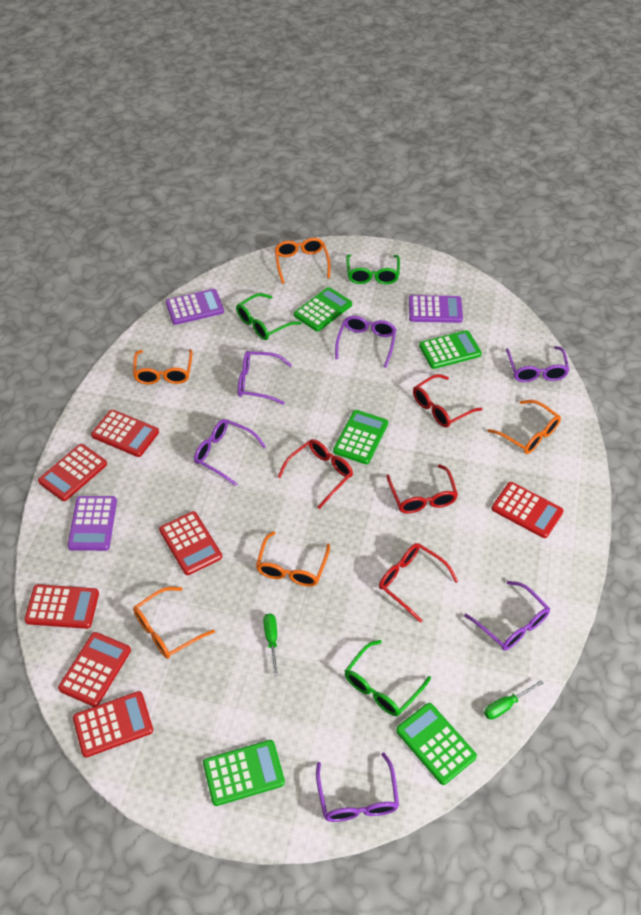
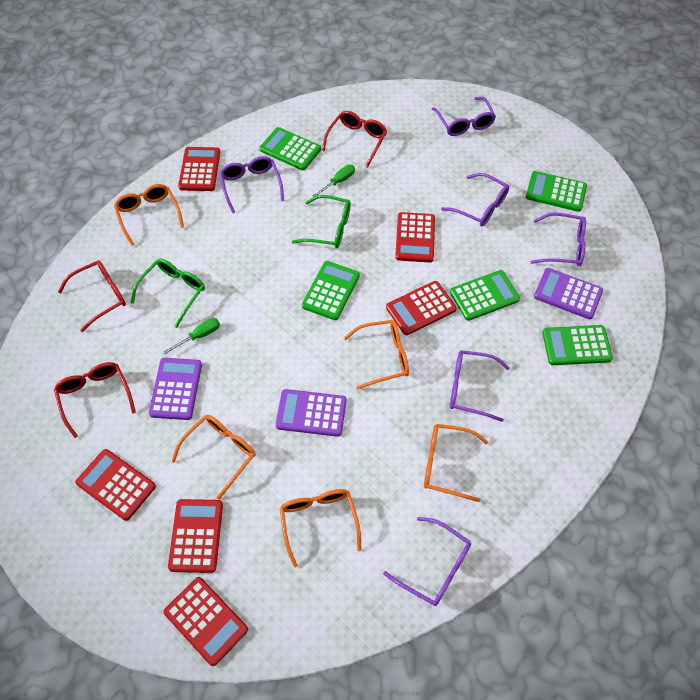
green glasses: [236,293,301,340] [345,640,431,716] [346,255,400,284] = 3 -> [131,259,205,328] [292,195,351,248] = 2
red calculator: [24,584,99,629] [38,444,107,501] [58,632,131,707] [73,691,153,757] [91,410,159,457] [159,511,222,575] [492,482,564,538] = 7 -> [75,449,156,521] [163,577,248,666] [168,499,223,573] [178,147,220,191] [386,281,457,335] [395,212,435,263] = 6
red glasses: [278,439,353,509] [379,543,458,623] [386,465,458,514] [413,374,482,428] = 4 -> [54,362,136,438] [58,260,126,332] [322,111,387,168] = 3

